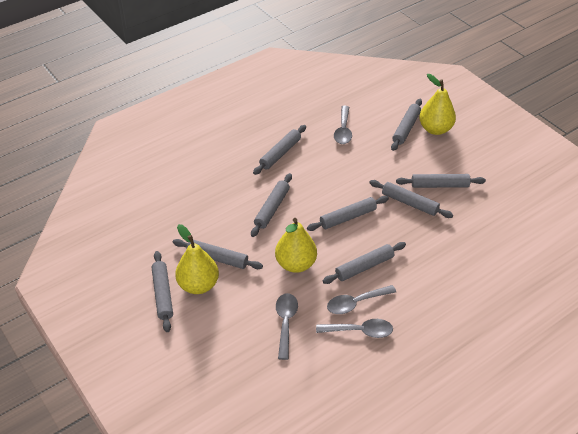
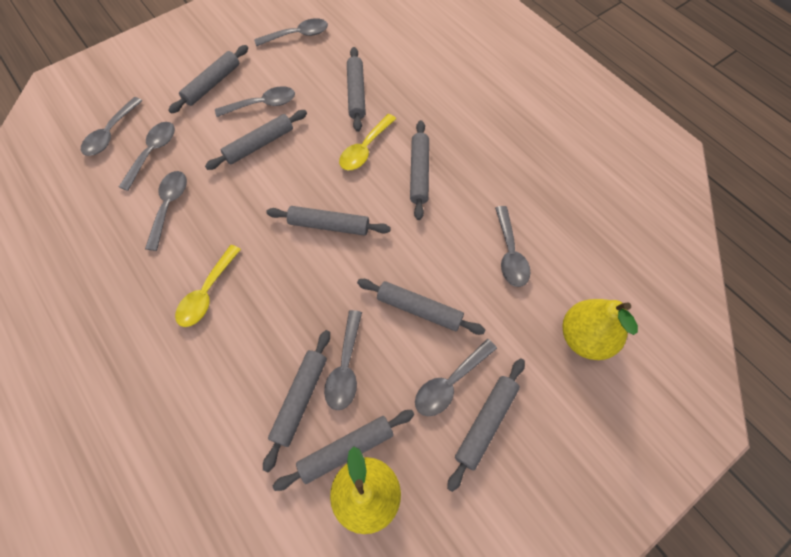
grey spoon: [276,293,298,360] [316,319,393,338] [327,285,396,314] [334,106,352,144] = 4 -> [81,97,142,156] [119,122,175,191] [145,171,187,251] [215,86,295,117] [254,18,328,46] [324,310,362,410] [415,339,497,416] [495,206,530,287] = 8
yellow pear: [175,224,219,294] [275,218,317,273] [419,74,456,135] = 3 -> [330,446,401,534] [562,299,638,360] = 2
yellow spoon: none = 0 -> [175,245,241,327] [339,114,396,170] = 2

